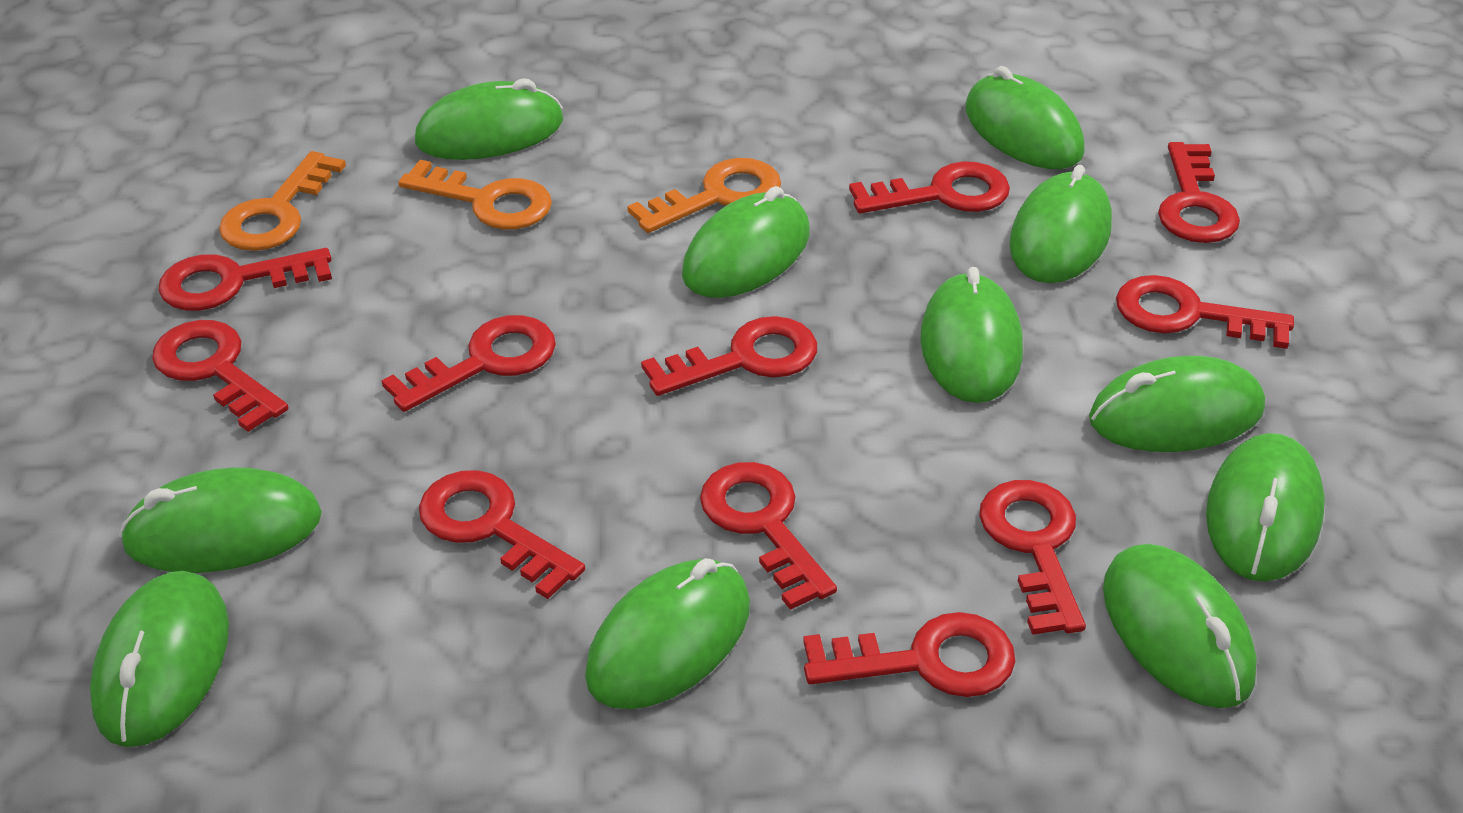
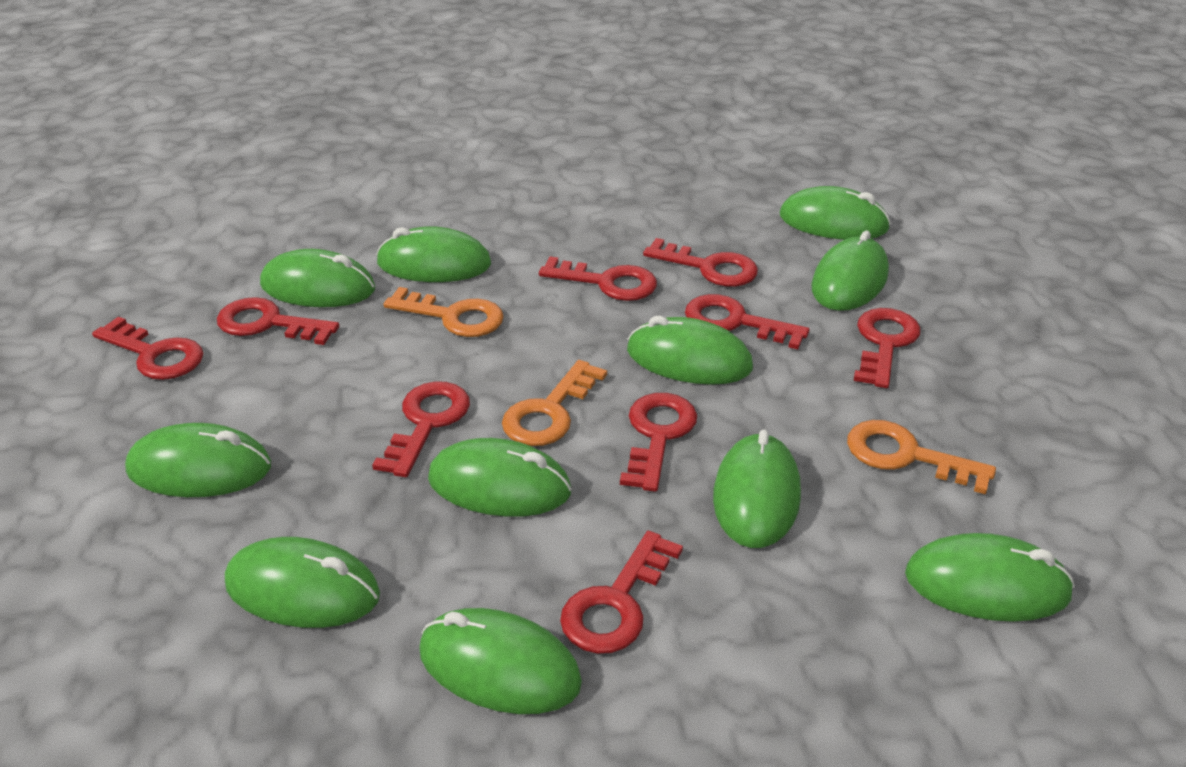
red key: [152,320,289,432] [158,248,332,311] [381,315,556,412] [419,470,585,599] [641,316,817,396] [700,462,837,610] [803,612,1015,697] [849,161,1010,213] [979,480,1086,635] [1116,275,1294,349] [1158,142,1240,243] = 11 -> [92,317,203,380] [217,297,339,345] [372,381,470,477] [539,256,657,301] [560,531,683,654] [620,393,697,492] [643,238,758,287] [685,294,809,349] [854,308,921,388] = 9

